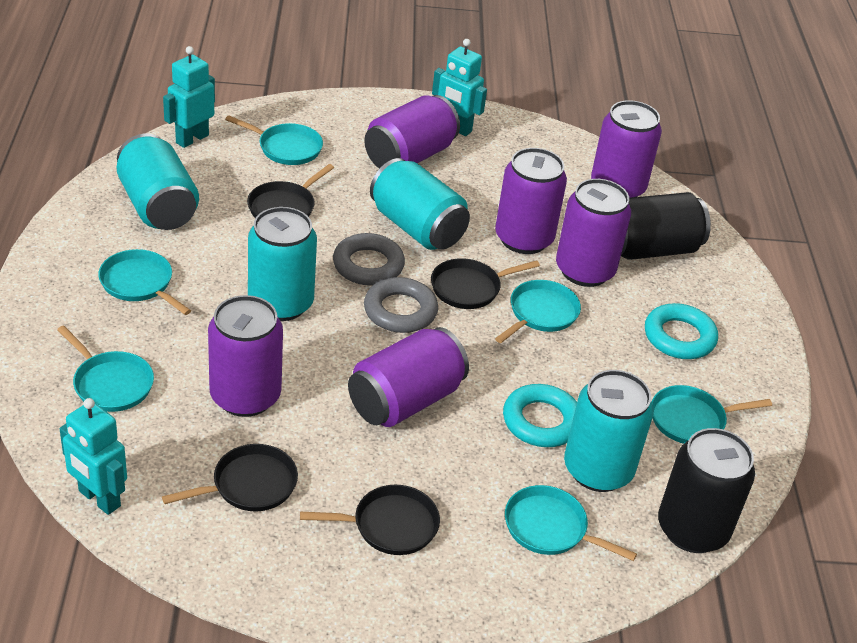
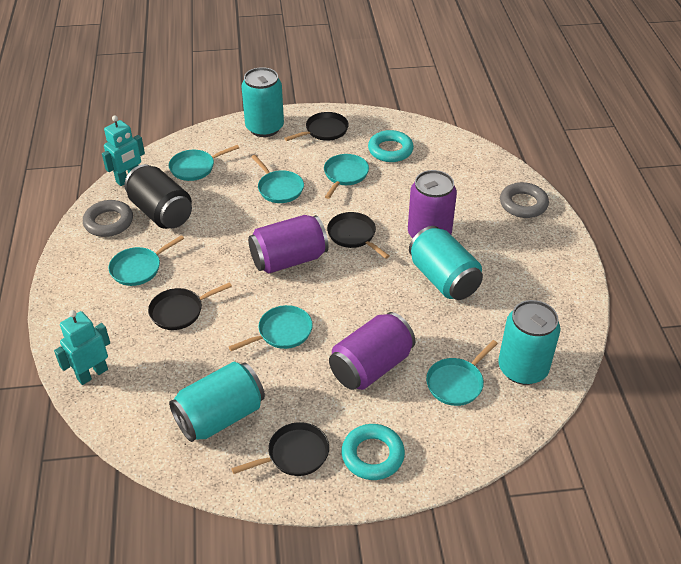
black can: [621,192,711,260] [658,428,755,553] = 2 -> [124,164,192,229] = 1
purple can: [208,295,283,417] [348,327,469,427] [364,95,460,168] [495,148,567,254] [556,179,631,287] [591,100,662,198] = 6 -> [248,215,328,274] [329,312,416,390] [408,170,457,238] = 3
turquoise robot: [60,398,127,515] [163,46,215,148] [432,39,487,136] = 3 -> [54,310,110,385] [102,116,145,186] = 2

